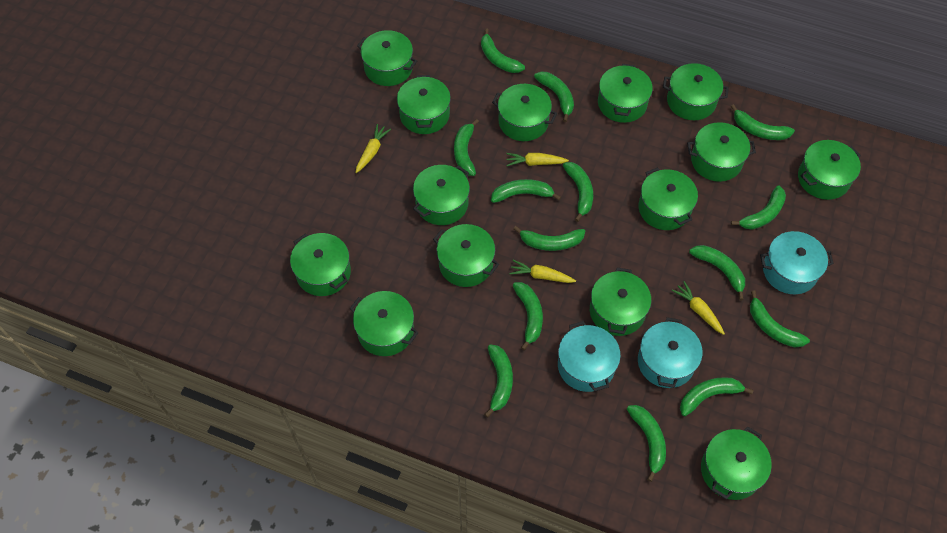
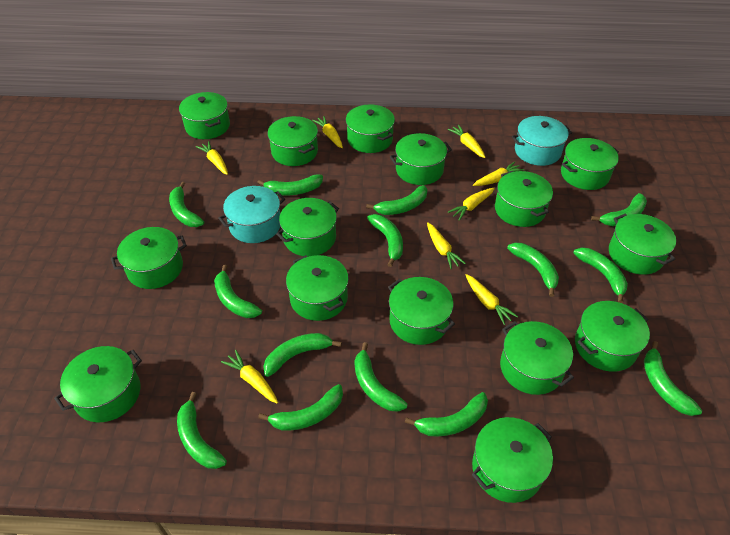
green pot: [290,233,351,296] [350,291,419,356] [357,30,417,86] [397,75,451,134] [413,165,470,225] [433,224,499,287] [492,84,557,141] [590,268,651,336] [598,64,653,123] [638,167,698,230] [663,63,729,120] [687,122,756,182] [701,427,772,500] [798,140,861,200] = 14 -> [54,346,142,422] [111,227,187,289] [179,92,230,139] [268,116,318,166] [276,198,339,257] [286,255,349,321] [346,104,395,153] [388,277,455,345] [390,133,452,185] [472,417,553,503] [495,171,553,227] [500,321,574,395] [561,138,619,190] [575,301,650,372] [609,214,676,275] = 15
turquoise pot: [558,321,621,392] [638,317,703,388] [760,231,834,294] = 3 -> [218,186,285,243] [512,116,572,166] = 2
yellow carrot: [355,124,391,173] [506,153,569,166] [509,260,576,283] [672,281,725,335] = 4 -> [196,141,228,175] [221,350,278,403] [312,116,343,148] [427,222,466,269] [447,125,486,158] [448,188,495,221] [466,274,518,325] [473,161,524,186] = 8

